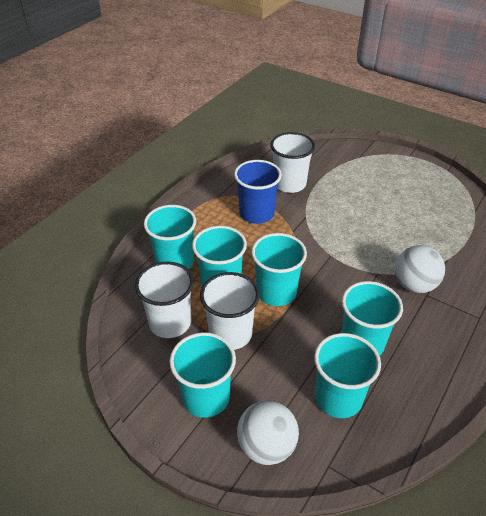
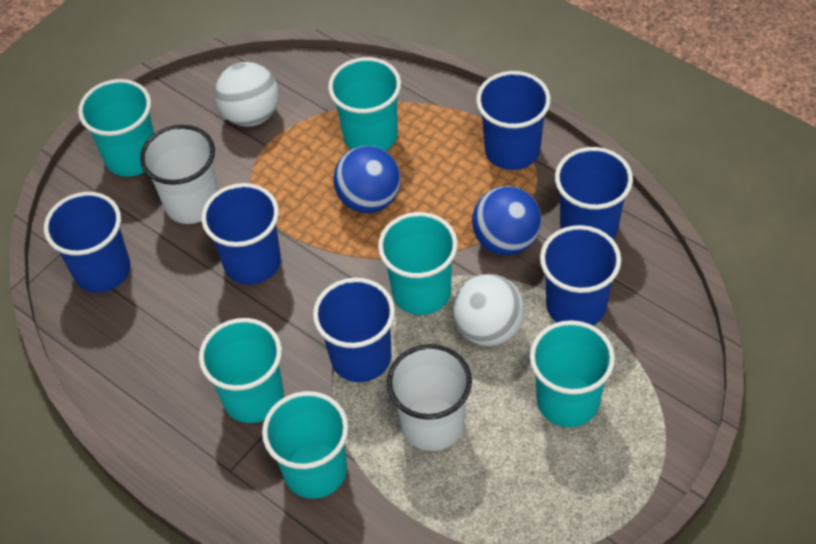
blue ball: none = 0 -> [333,146,401,213] [472,186,541,255] = 2
blue cup: [234,160,282,224] = 1 -> [44,192,130,292] [201,183,281,285] [313,278,395,382] [476,71,551,170] [540,225,622,326] [555,147,633,239] = 6
white cup: [135,262,194,338] [200,272,260,350] [270,132,315,193] = 3 -> [140,125,218,224] [387,344,472,451] = 2

